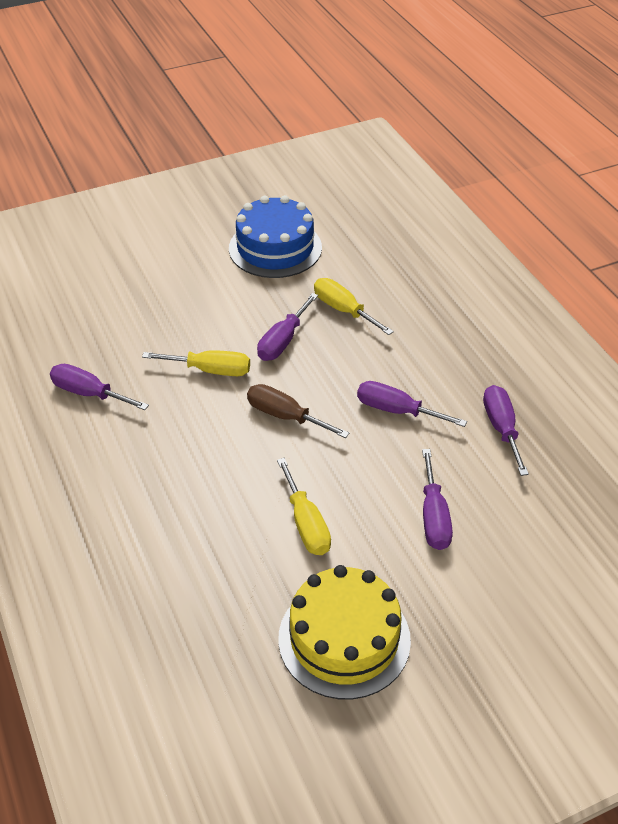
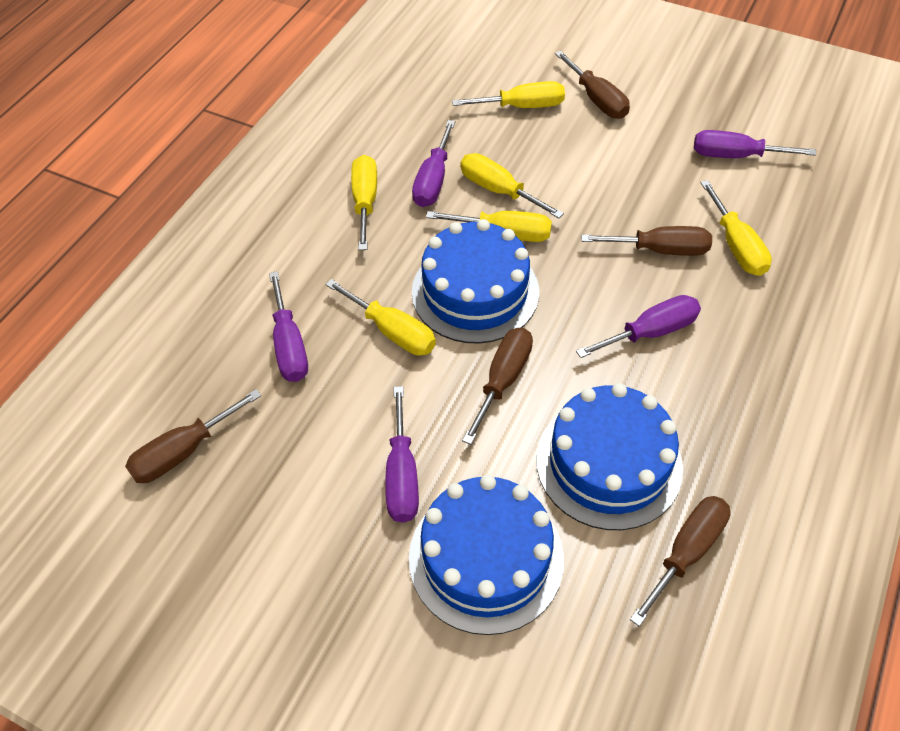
blue cake: [229,195,322,278] = 1 -> [409,475,564,635] [412,219,539,344] [536,383,683,530] = 3
brown screwdriver: [247,384,349,438] = 1 -> [125,389,261,483] [462,328,533,445] [555,50,630,119] [581,226,712,256] [630,496,731,627] = 5
yellow cake: [278,565,411,699] = 1 -> none = 0
yellow screwdriver: [142,350,250,376] [277,458,331,555] [314,278,394,335] = 3 -> [325,279,436,356] [351,155,377,250] [426,211,552,242] [452,81,565,108] [460,153,564,218] [700,180,772,276] = 6

